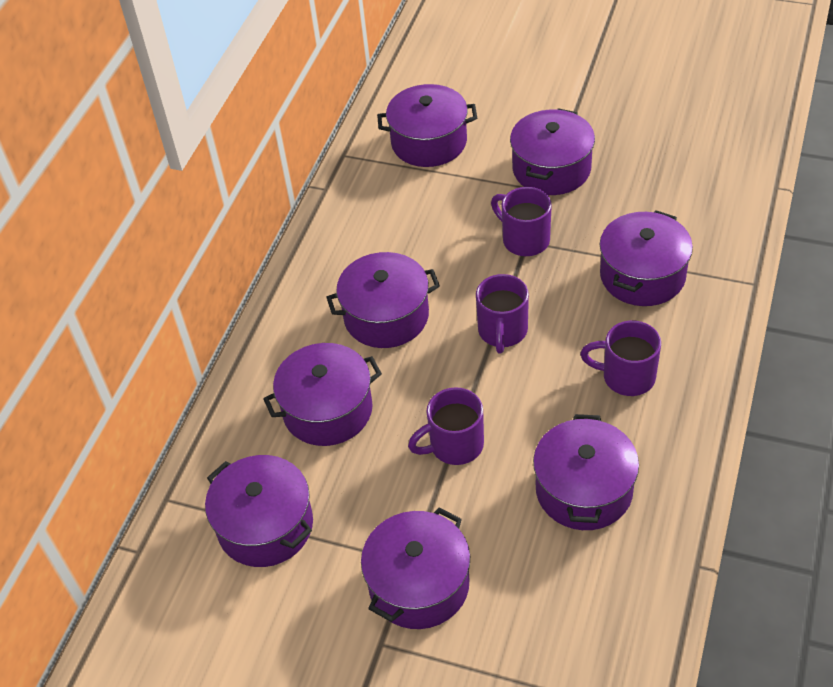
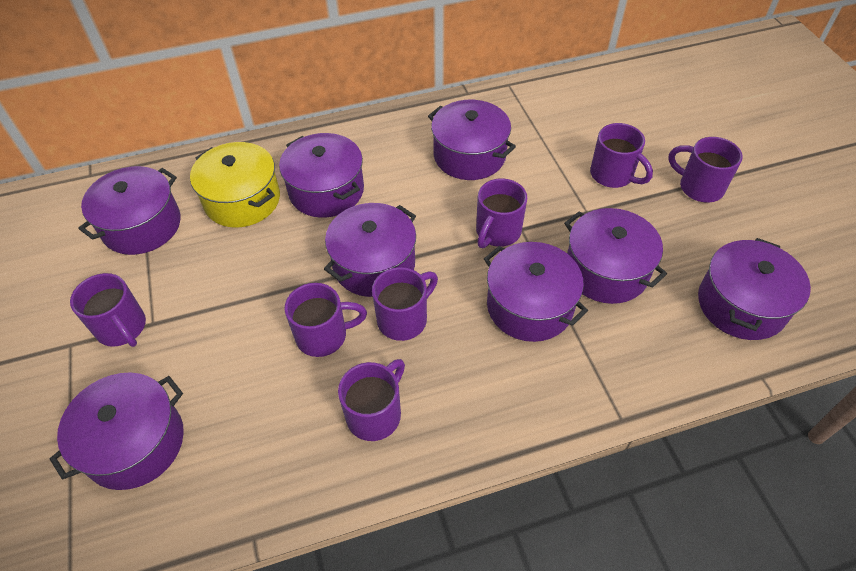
purple mug: [408,387,484,465] [476,274,529,354] [491,187,552,256] [580,320,661,396] = 4 -> [70,273,146,347] [285,283,367,357] [338,359,405,441] [372,267,438,341] [476,178,527,248] [590,123,653,188] [668,137,742,203] = 7
yellow pot: none = 0 -> [190,142,280,228] = 1

